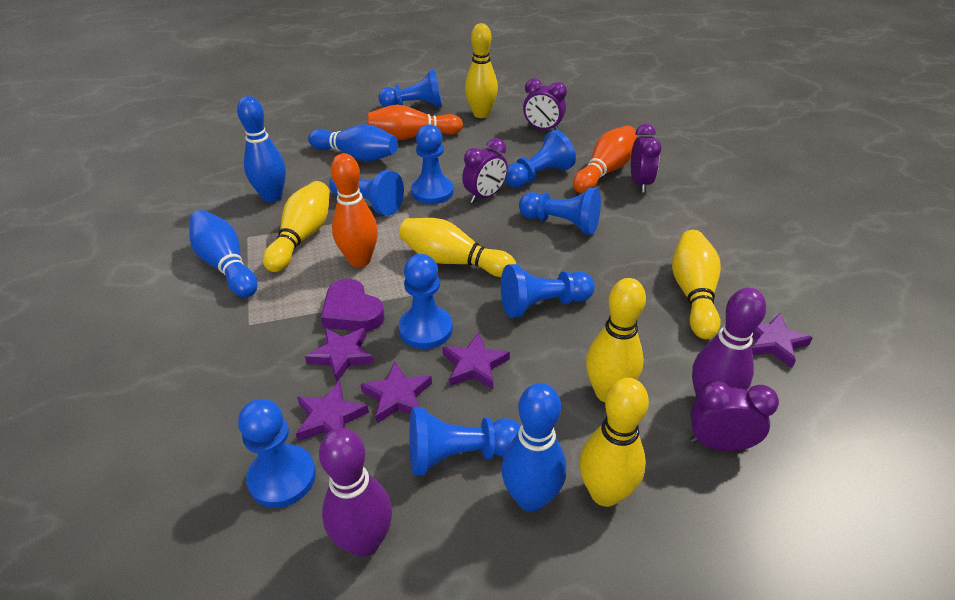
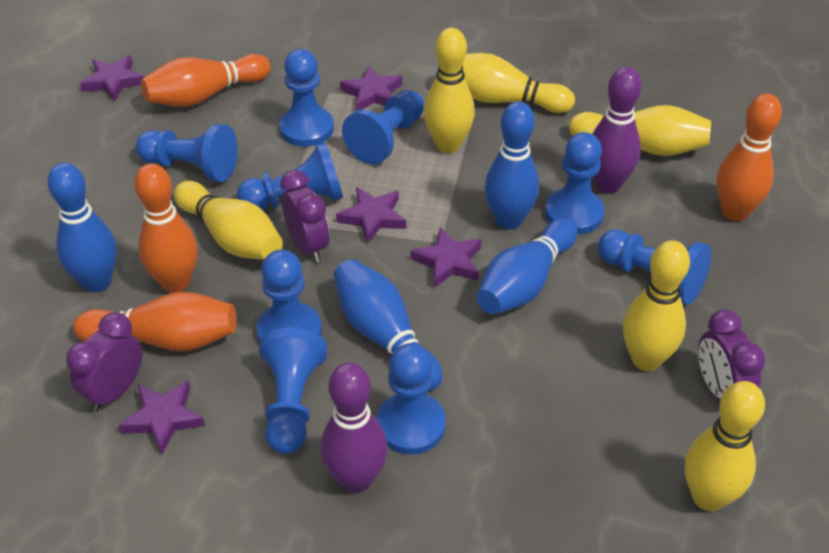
orange bowling pin: [331,153,378,267] [368,105,463,140] [573,125,637,193] = 3 -> [73,292,237,351] [135,163,198,293] [141,54,271,107] [717,93,782,221] = 4
purple clock: [462,138,508,203] [523,78,567,131] [631,124,662,192] [690,380,779,451] = 4 -> [66,312,142,412] [280,170,330,263] [698,309,766,401] = 3
purple heart: [321,279,384,332] = 1 -> none = 0

